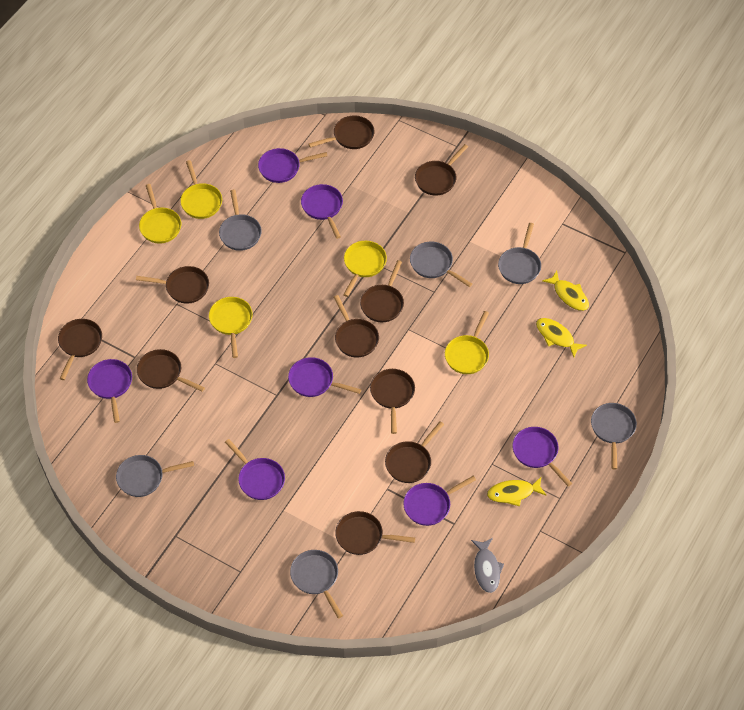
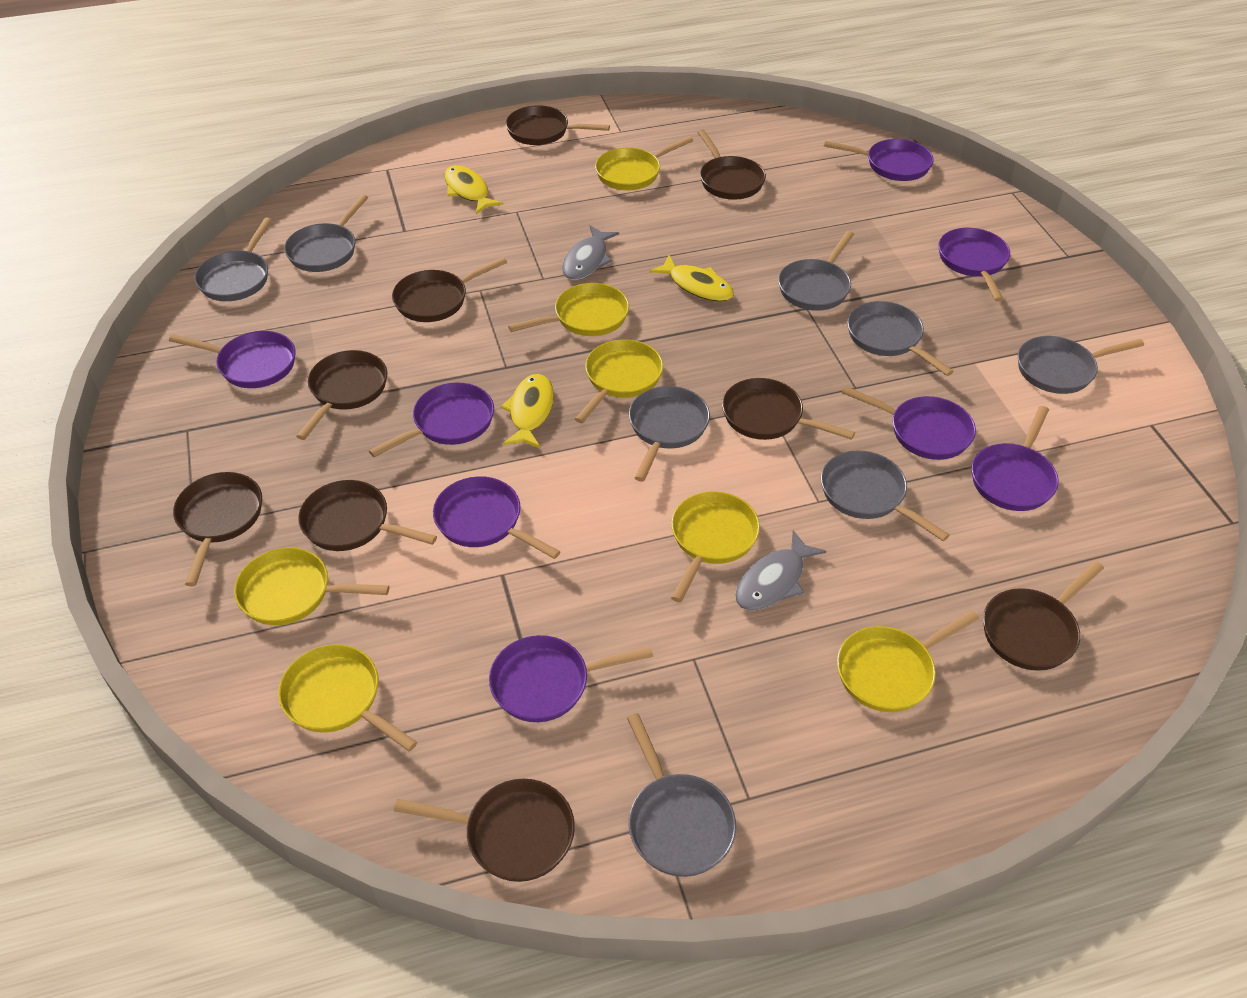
brown pan: [58,319,102,380] [136,266,209,304] [137,349,205,392] [309,116,374,149] [334,295,379,357] [335,511,415,555] [360,260,404,322] [370,369,415,434] [385,422,444,483] [415,144,468,196] = 10 -> [173,472,262,586] [296,350,387,440] [298,480,437,551] [392,257,507,322] [394,779,575,882] [506,105,610,145] [698,129,766,200] [722,378,855,440] [983,561,1104,671] = 9
grey fish: [471,538,504,593] = 1 -> [562,225,619,280] [735,530,826,611] = 2
grey pan: [116,455,194,497] [219,190,262,251] [290,550,343,618] [410,241,472,287] [498,223,541,284] [591,403,637,470] = 6 -> [194,218,272,301] [284,194,368,272] [627,713,736,877] [629,386,710,482] [778,231,854,311] [821,450,949,541] [847,301,954,376] [1018,336,1144,394] = 8
purple pan: [87,359,132,423] [225,439,285,500] [258,148,327,183] [288,357,361,397] [301,184,343,239] [403,476,476,526] [512,427,572,486] = 7 -> [169,331,295,388] [369,382,494,457] [433,476,561,559] [489,635,653,722] [824,139,934,181] [841,386,976,460] [939,228,1010,302] [971,406,1059,511] = 8
yellow pan: [139,184,181,243] [180,160,222,219] [209,297,253,358] [343,241,387,297] [445,311,489,374] = 5 -> [234,548,389,625] [278,645,417,752] [508,283,629,336] [575,339,663,423] [595,136,693,190] [671,491,760,602] [837,610,980,712] = 7

